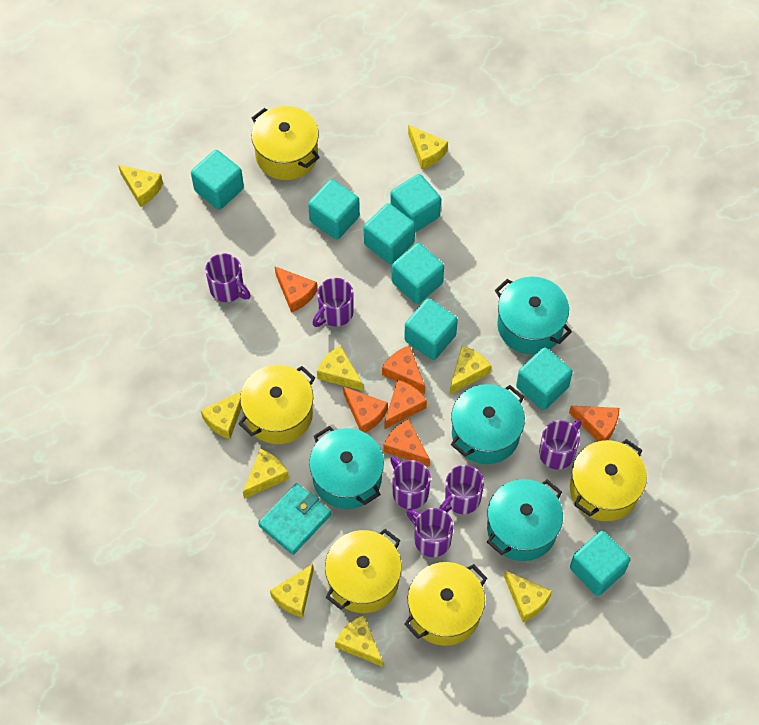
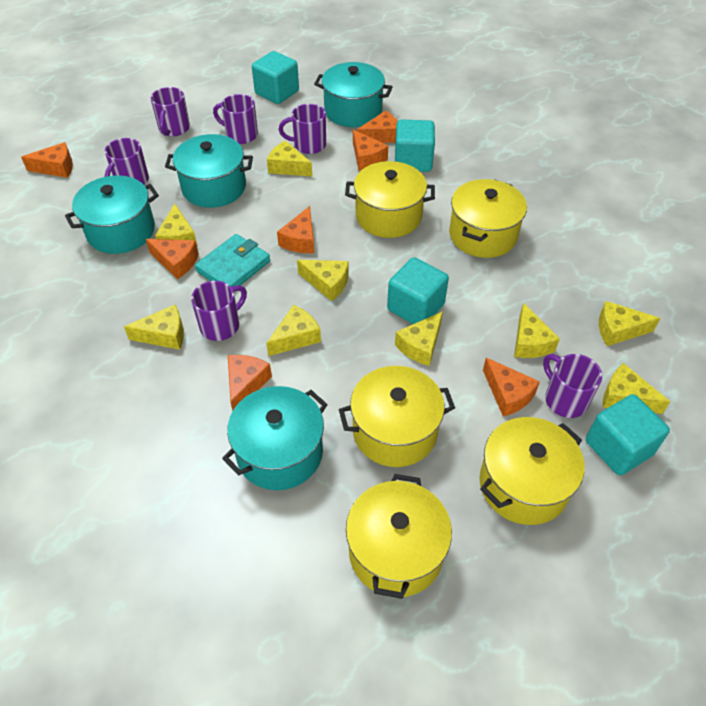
orange cheese: [275,266,318,313] [343,386,388,433] [382,345,425,394] [384,380,427,429] [384,419,430,467] [569,406,619,441] = 6 -> [21,142,73,178] [146,239,199,279] [228,355,272,411] [277,206,314,253] [353,129,388,170] [357,111,398,143] [483,358,540,416] = 7
turquoise cube: [191,150,244,210] [308,179,360,239] [364,203,415,264] [390,174,441,233] [392,243,444,304] [404,298,458,360] [516,347,573,410] [570,531,631,596] = 8 -> [252,51,299,104] [387,257,449,324] [395,119,435,172] [586,394,670,476] = 4

